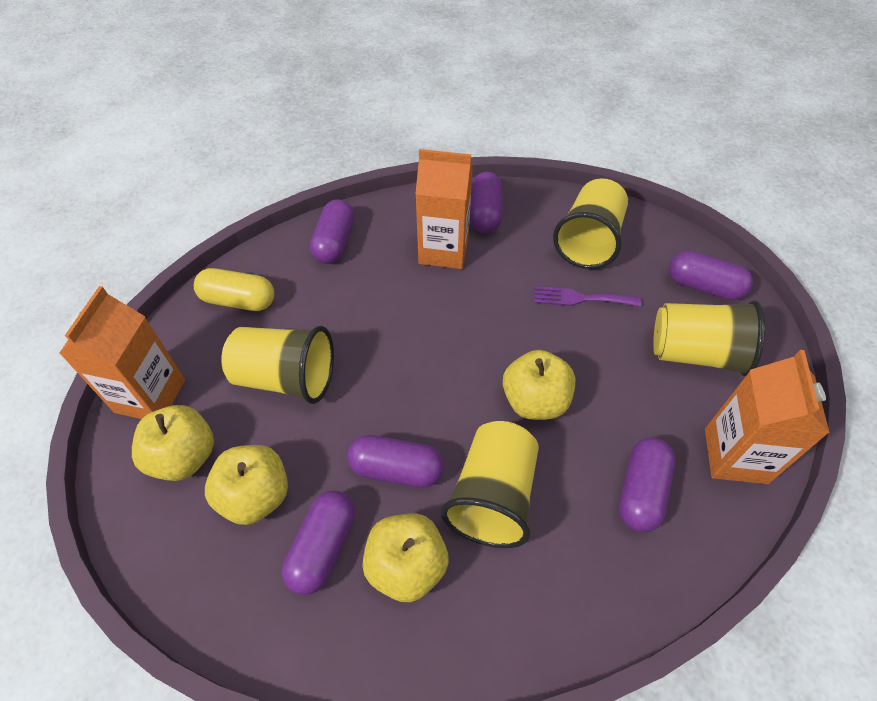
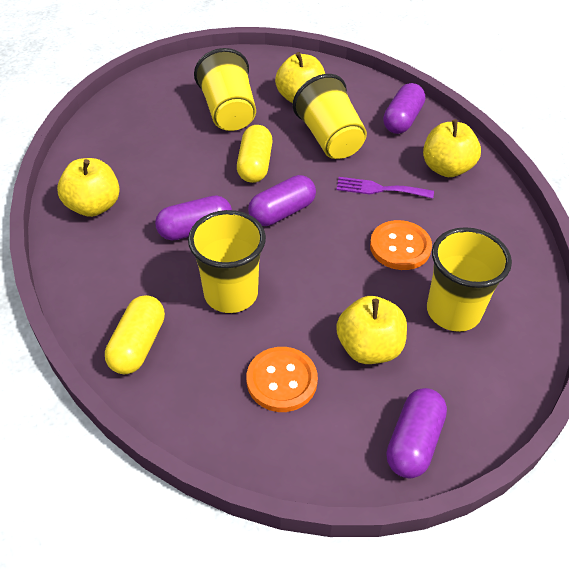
orange button: none = 0 -> [246,347,318,412] [370,220,432,270] = 2
orange carton: [59,286,185,419] [415,149,473,269] [705,350,830,484] = 3 -> none = 0
purple capsule: [282,491,355,595] [310,200,355,264] [347,435,444,488] [470,172,503,233] [619,438,675,532] [669,251,753,300] = 6 -> [155,195,232,240] [248,175,316,226] [383,83,425,134] [386,388,447,478] = 4
yellow capsule: [194,268,275,311] = 1 -> [105,295,165,374] [237,125,273,183] = 2

